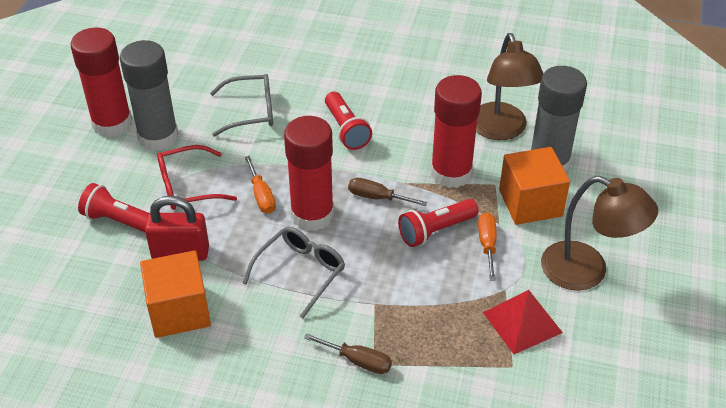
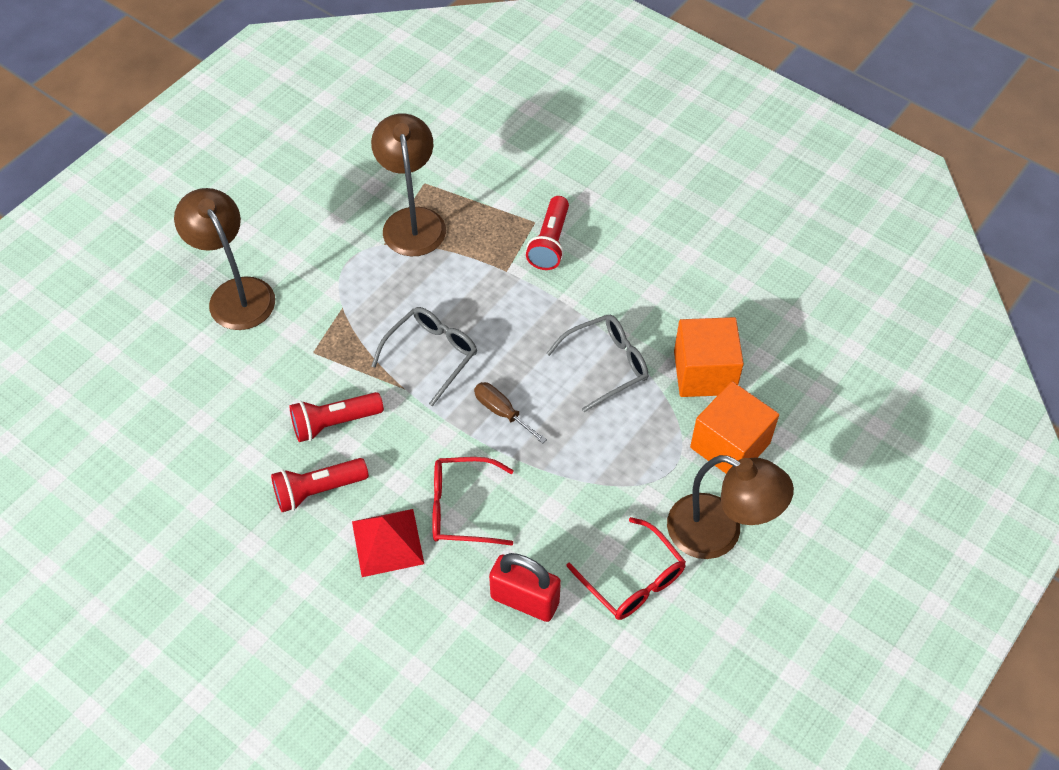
brown lamp: [476,33,543,140] [541,176,658,291] = 2 -> [174,188,275,330] [371,113,446,256] [667,455,794,559] = 3
brown screwdriver: [304,333,392,374] [348,178,427,206] = 2 -> [474,382,547,444] = 1
grey glue stick: [120,40,179,151] [530,66,587,172] = 2 -> none = 0
orange screwdriver: [245,156,276,214] [478,212,497,280] = 2 -> none = 0
red glasses: [157,145,237,210] = 1 -> [432,457,514,546] [566,517,686,620] = 2
red glue stick: [71,28,132,138] [284,116,334,231] [431,75,482,188] = 3 -> none = 0

